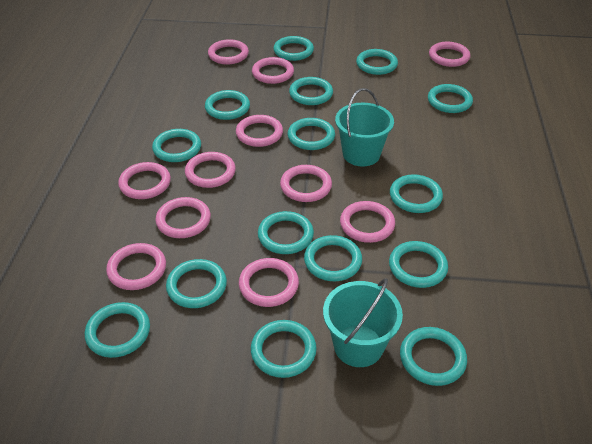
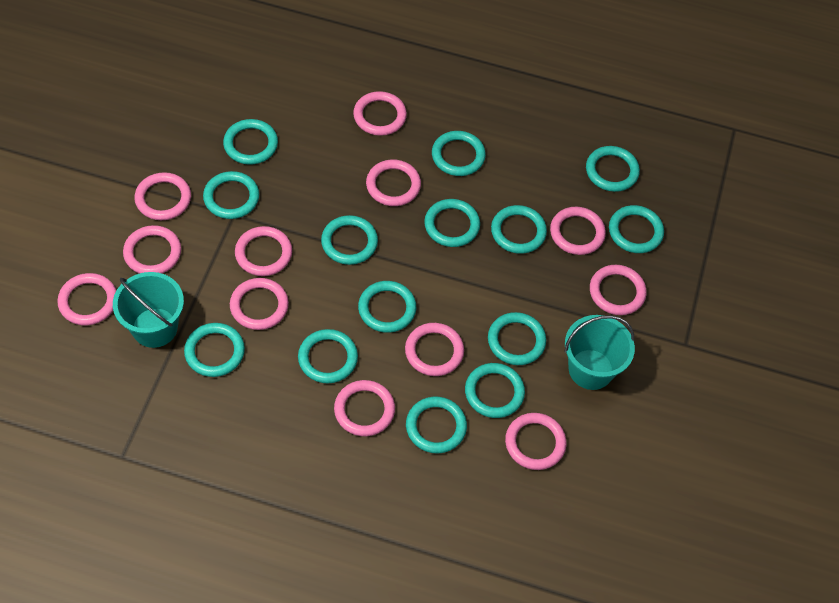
pink ring: [106,243,166,290] [118,162,171,199] [155,197,211,238] [185,152,236,188] [208,39,249,64] [236,115,283,147] [239,258,299,307] [252,57,294,84] [280,165,332,202] [340,201,395,243] [429,42,470,67] = 11 -> [57,273,116,325] [123,225,181,274] [134,172,191,220] [230,278,289,330] [235,226,292,276] [334,380,395,436] [353,91,407,136] [366,159,421,206] [405,323,464,376] [505,413,566,470] [550,207,606,255] [590,265,647,315] = 12
turquoise ring: [85,302,150,358] [152,129,201,162] [166,259,227,308] [205,90,250,120] [251,320,317,378] [258,211,314,254] [273,36,314,61] [288,118,335,150] [289,77,333,105] [304,235,362,281] [356,49,398,75] [389,241,448,288] [390,174,443,213] [400,327,467,386] [428,84,473,113] = 15 -> [184,323,245,377] [203,171,259,219] [223,119,278,165] [298,329,358,383] [321,215,378,265] [358,281,416,333] [406,397,467,453] [424,199,480,247] [432,131,486,176] [465,363,525,418] [488,312,546,365] [491,205,547,254] [586,146,640,192] [609,205,664,253] = 14

